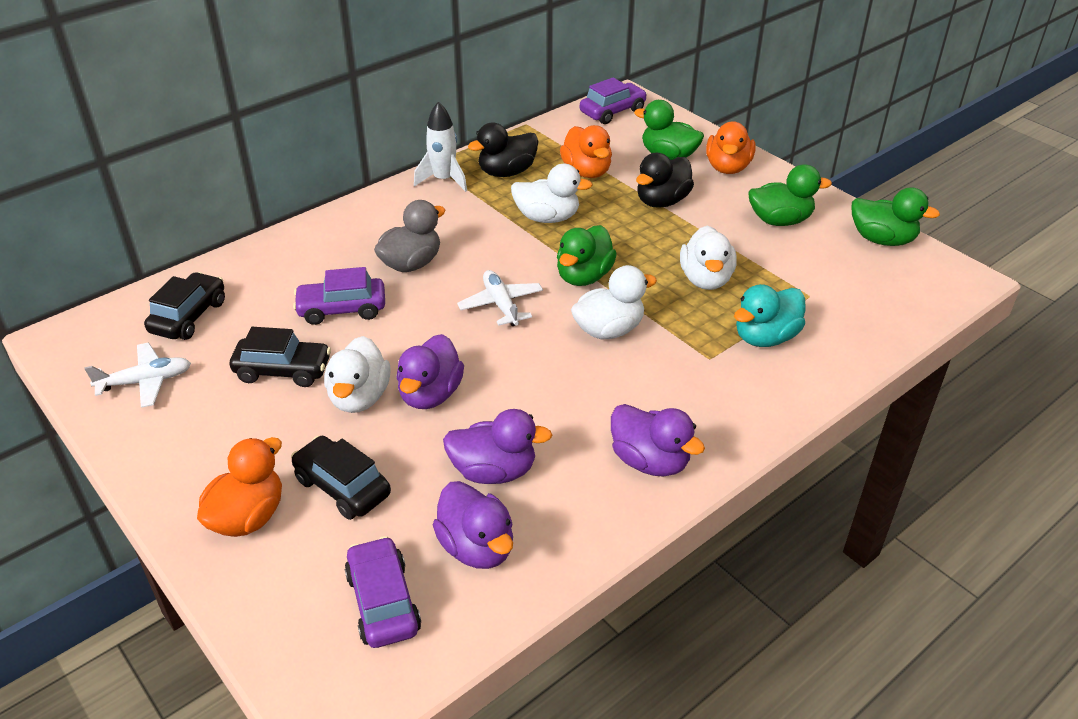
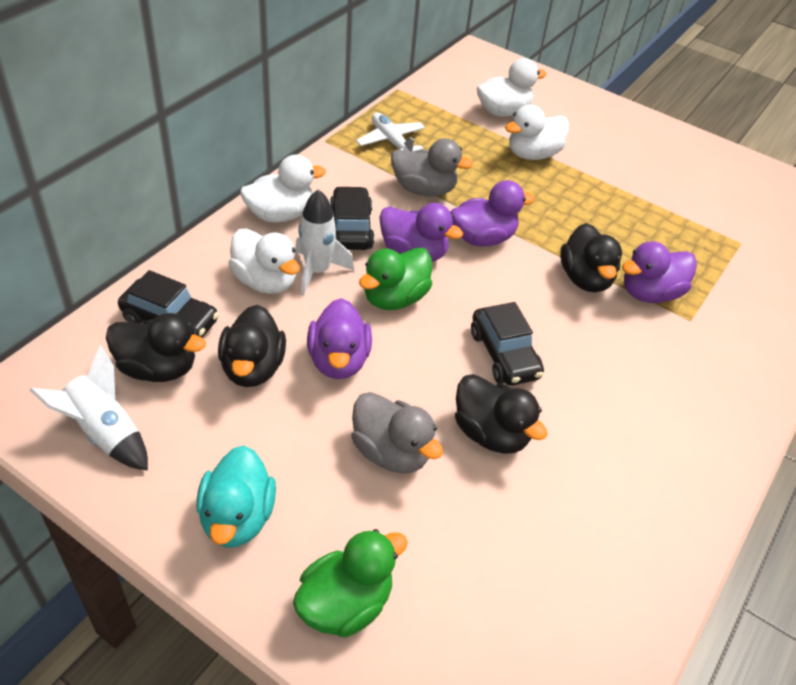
black duck: [468,123,538,177] [636,153,694,208] = 2 -> [106,313,206,382] [218,305,286,387] [455,374,547,454] [560,223,622,292] = 4
green duck: [557,225,617,286] [634,100,704,160] [748,164,832,226] [852,187,940,246] = 4 -> [293,529,408,638] [359,247,432,310] = 2
grey duck: [374,200,445,272] = 1 -> [351,392,443,474] [391,138,473,197] = 2
orange duck: [197,437,282,537] [560,125,612,178] [706,121,755,174] = 3 -> none = 0
purple car: [293,267,385,325] [344,536,421,648] [580,77,647,124] = 3 -> none = 0
white plane: [84,343,191,408] [457,270,543,326] = 2 -> [356,113,425,152] = 1
white rocket: [414,102,467,192] = 1 -> [30,345,148,471] [295,189,354,296] = 2

